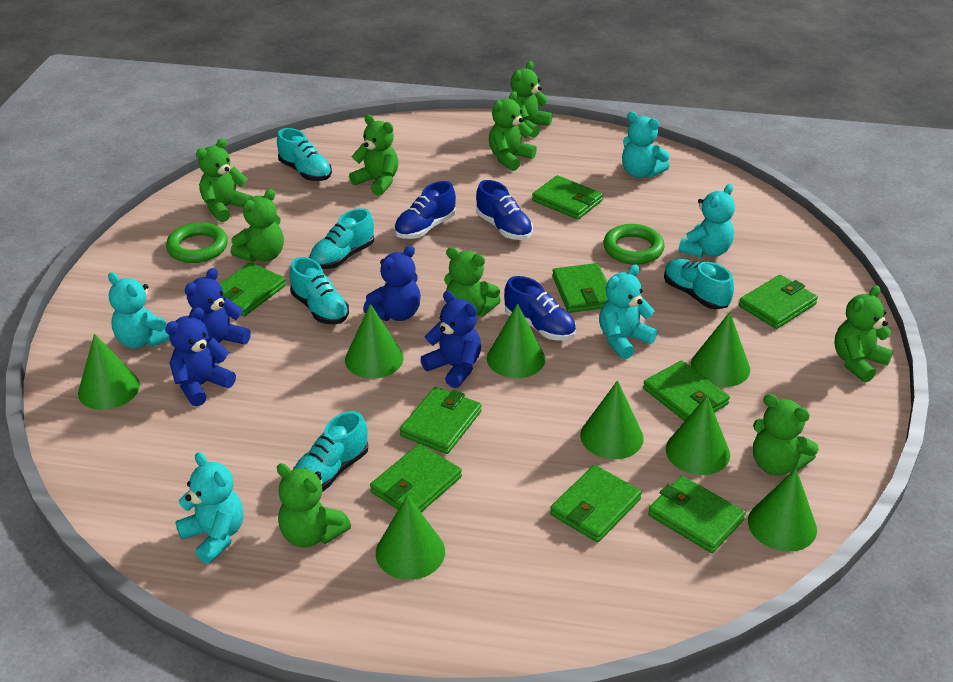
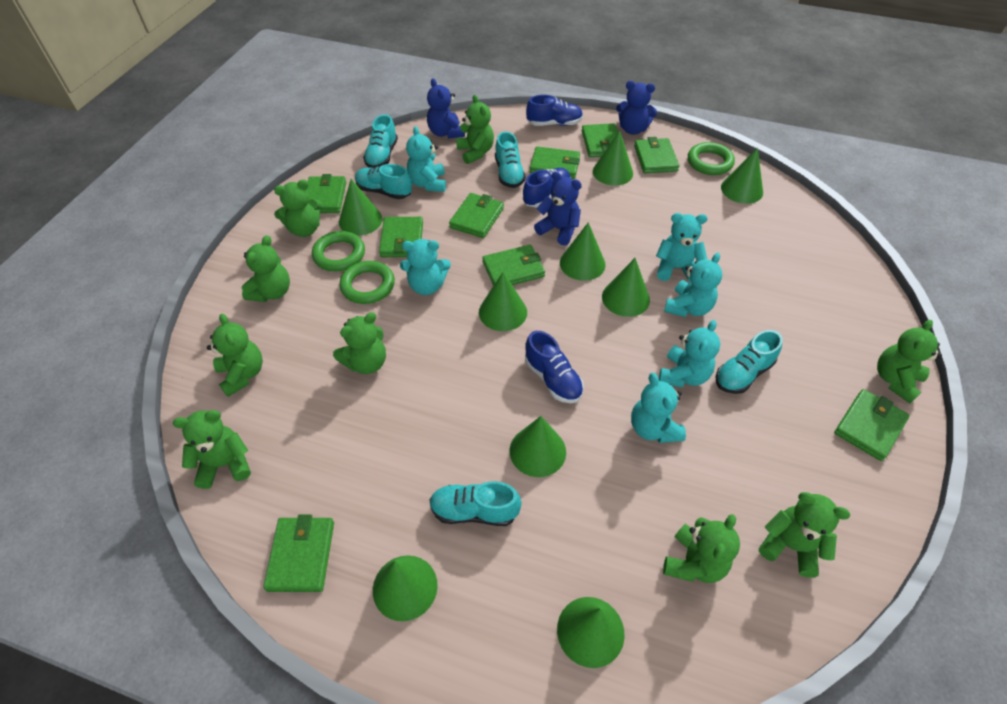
blue teddy bear: [165,307,236,406] [185,268,251,364] [363,245,421,321] [421,291,481,388] = 4 -> [427,78,465,139] [534,171,582,246] [616,81,657,135] = 3
green cone: [78,334,140,410] [345,304,404,379] [376,495,445,580] [487,304,545,378] [580,380,644,459] [666,396,730,475] [691,312,750,387] [748,469,817,552] = 8 -> [339,179,383,236] [373,555,438,621] [479,272,527,331] [510,416,566,477] [557,597,624,668] [560,222,606,281] [593,131,633,186] [602,258,650,317] [721,148,763,204] = 9
green ring: [166,222,228,263] [603,224,665,265] = 2 -> [312,231,365,271] [339,261,395,304] [688,142,735,175] = 3
turquoise teddy bear: [108,272,170,349] [175,452,244,564] [599,265,658,360] [622,111,670,178] [678,184,735,258] = 5 -> [400,239,451,295] [406,126,446,192] [631,373,686,443] [656,213,708,282] [659,320,720,388] [664,253,722,317] = 6

